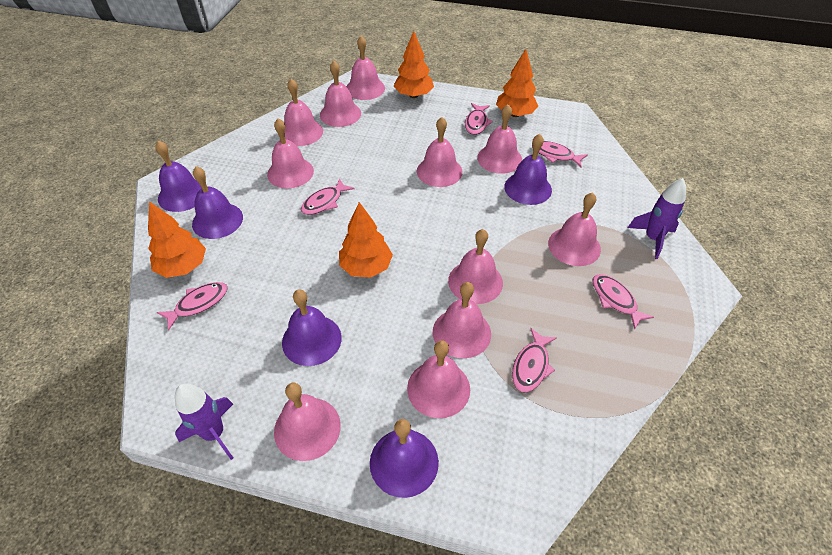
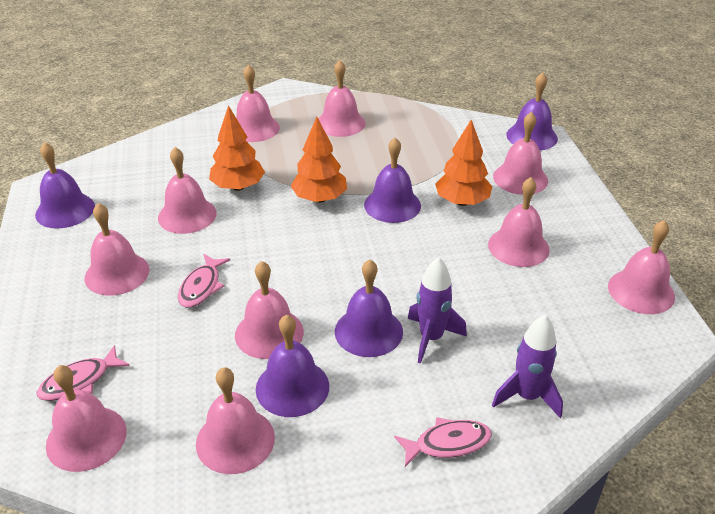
orange tree: [148,201,206,278] [339,202,393,278] [394,31,434,98] [496,49,538,117] = 4 -> [209,105,265,191] [291,117,347,203] [435,120,492,206] = 3
pink bell: [267,118,314,188] [274,383,341,461] [285,79,323,146] [320,61,361,127] [346,36,385,100] [407,340,470,418] [417,117,463,187] [433,282,491,358] [448,229,503,304] [477,104,522,174] [548,192,601,266] = 11 -> [46,365,127,472] [85,203,149,296] [158,147,217,234] [196,367,275,474] [235,261,304,359] [236,65,280,142] [318,60,366,137] [488,177,550,267] [493,112,548,195] [608,220,675,314] = 10
pink fish: [157,282,228,330] [301,178,355,215] [465,103,493,135] [512,328,557,393] [532,141,587,167] [592,274,654,330] = 6 -> [37,345,130,401] [178,254,230,308] [394,417,492,467] = 3

